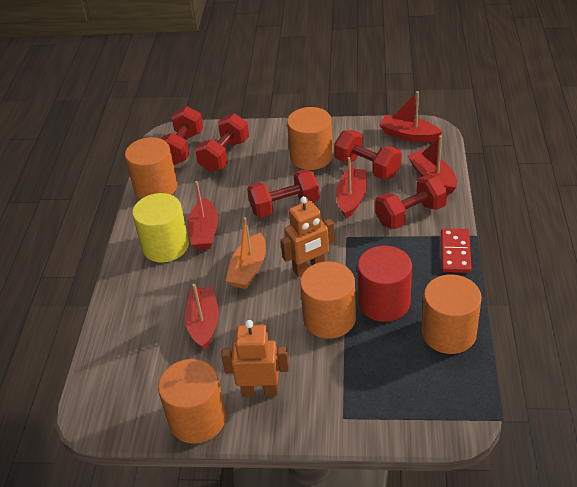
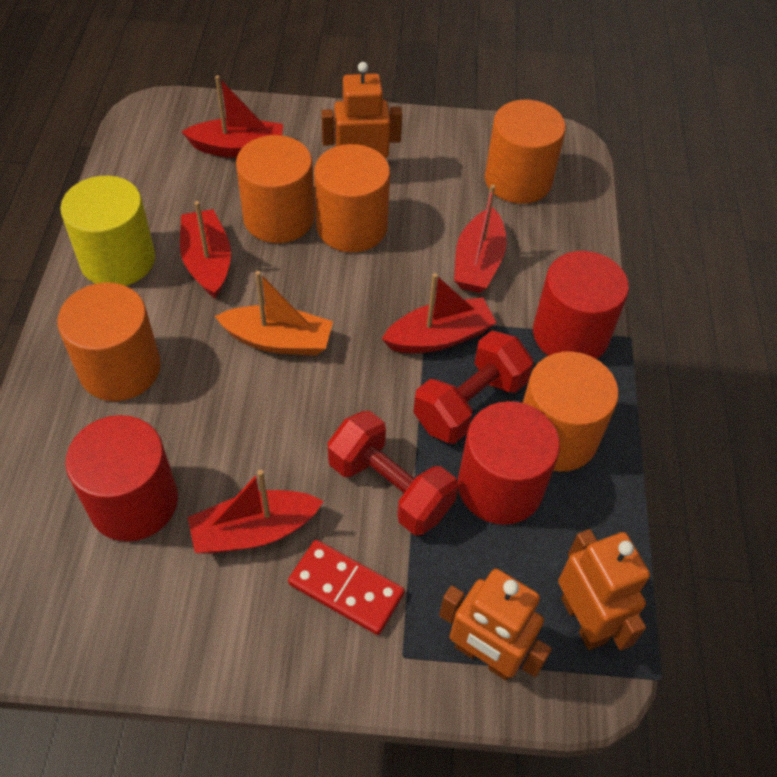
orange robot: [221,320,289,397] [280,196,335,277] = 2 -> [321,62,402,158] [439,569,552,680] [558,529,650,650] = 3
red cylinder: [357,246,412,322] = 1 -> [65,415,178,541] [458,401,560,525] [533,251,629,359] = 3
red dumbbell: [160,106,203,165] [195,114,249,172] [247,169,320,218] [334,130,401,180] [375,175,448,229] = 5 -> [328,411,458,535] [413,331,533,444] = 2

